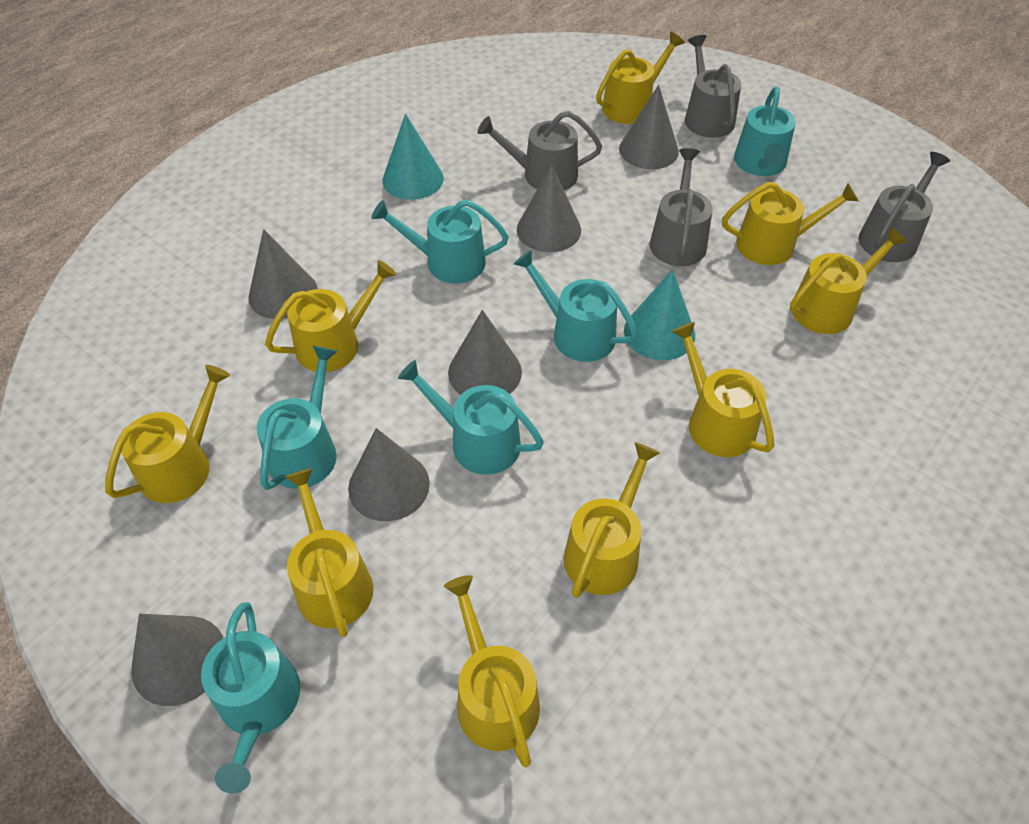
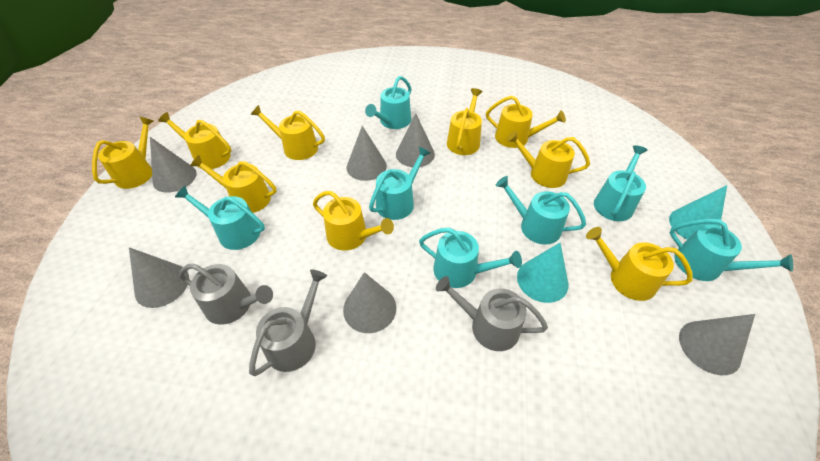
grey watering can: [478,111,602,190] [650,148,713,266] [685,35,741,138] [859,152,950,262] = 4 -> [179,263,273,325] [249,269,327,376] [436,276,548,351] = 3
turquoise watering can: [201,602,300,794] [257,346,338,490] [371,200,509,283] [398,360,544,475] [514,250,638,362] [734,86,796,176] = 6 -> [175,186,265,250] [365,76,411,129] [369,146,431,220] [419,228,522,288] [496,176,586,245] [594,145,647,221] [669,219,793,281] = 7

